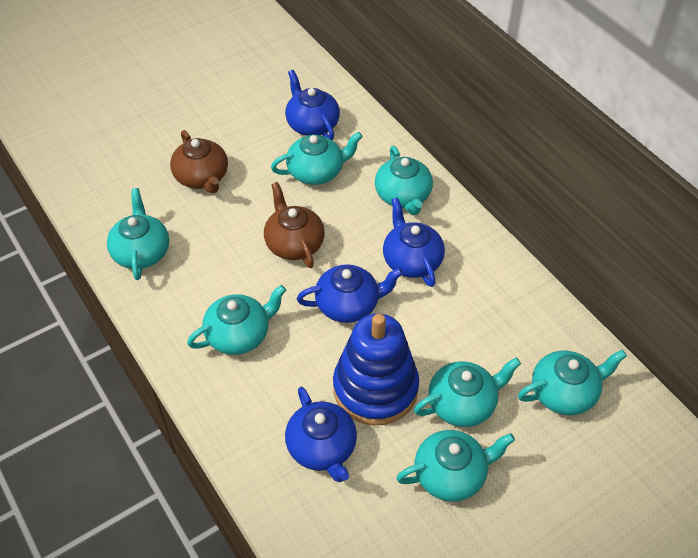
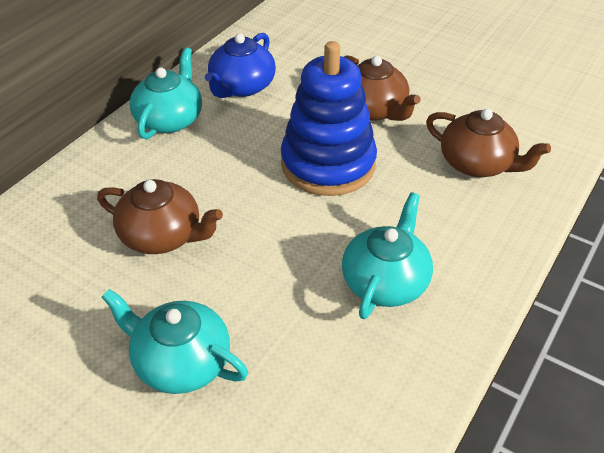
blue teapot: [285,70,340,140] [285,387,357,482] [297,264,403,323] [383,198,445,287] = 4 -> [205,33,276,98] = 1
brown teapot: [170,130,228,193] [264,182,325,268] = 2 -> [97,179,223,254] [344,55,421,121] [426,109,551,177] = 3
turquoise teapot: [107,188,169,280] [187,285,286,355] [271,132,363,185] [375,146,433,215] [396,430,515,502] [414,358,521,427] [518,350,627,415] = 7 -> [101,289,248,394] [129,47,202,139] [342,192,433,319] = 3

